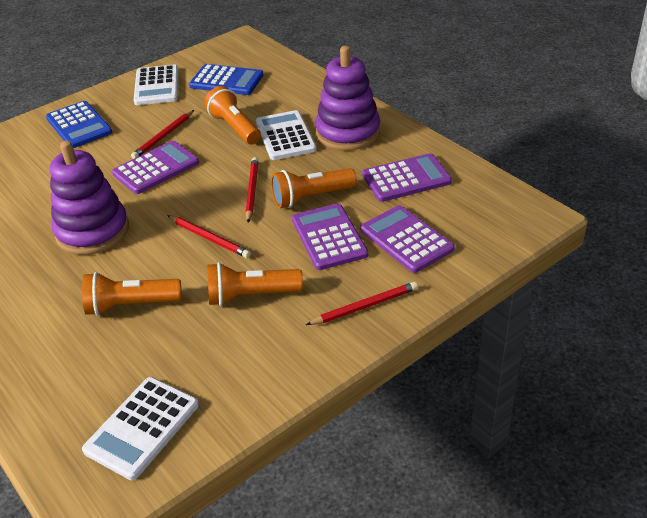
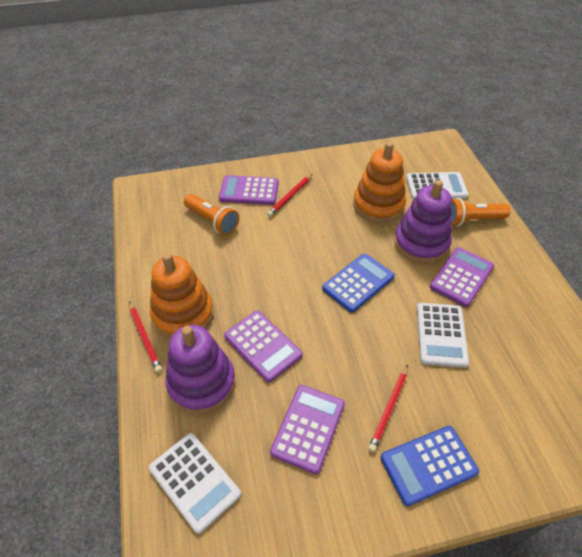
orange flashlight: [82,272,182,316] [204,86,261,145] [207,262,303,306] [271,168,357,208] = 4 -> [184,194,239,235] [451,198,510,227] = 2
orange stacking toy: none = 0 -> [150,253,214,339] [353,142,406,223] = 2
red pencil: [131,110,194,159] [167,215,251,258] [245,157,259,223] [306,282,418,325] = 4 -> [129,301,162,373] [267,174,312,217] [368,365,408,452] = 3

